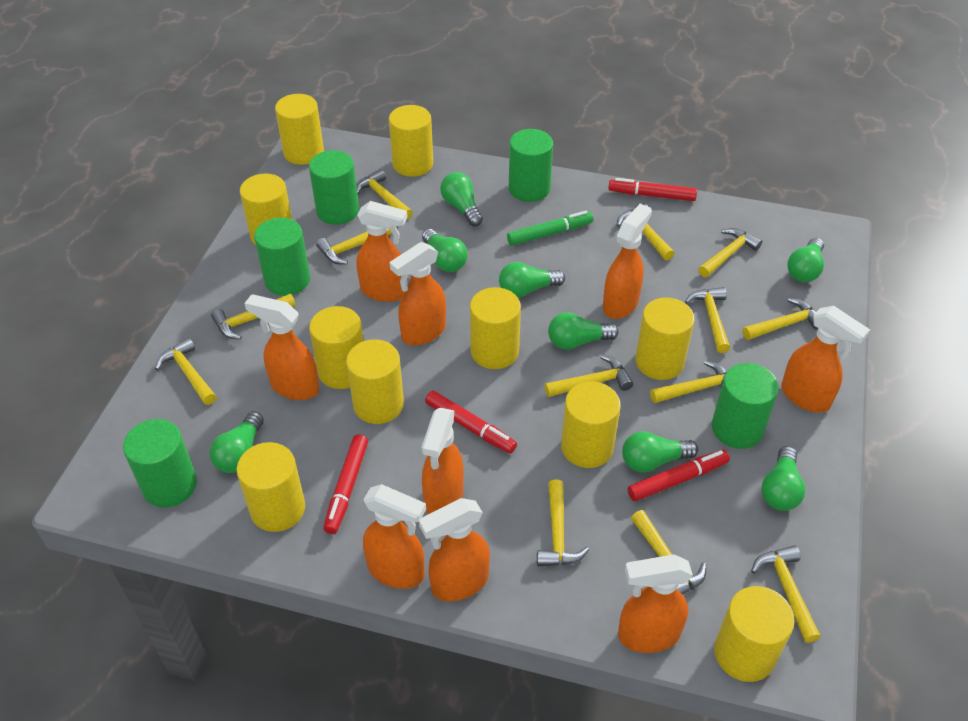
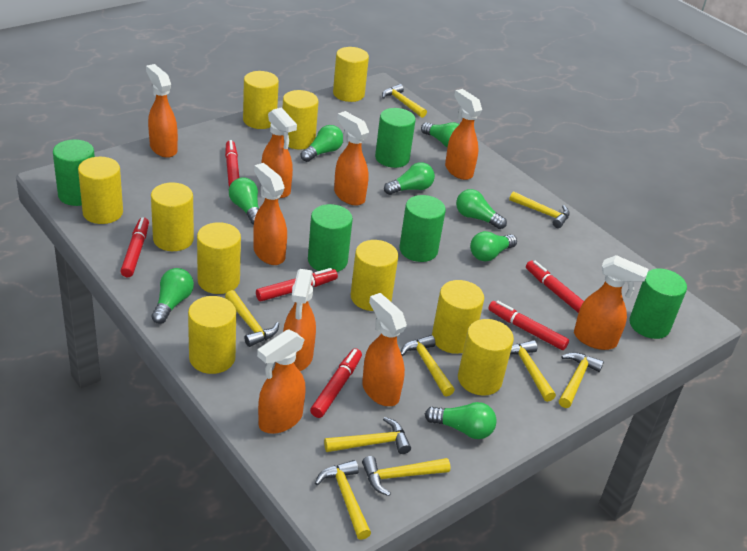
green marker: [507,211,593,246] = 1 -> none = 0
red marker: [323,435,368,534] [425,391,517,454] [608,178,697,201] [628,450,730,501] = 4 -> [120,217,149,277] [225,140,239,187] [256,268,338,301] [310,348,362,418] [488,301,569,350] [526,260,584,313] = 6
yellow hammer: [155,338,217,405] [211,294,295,339] [316,228,392,264] [357,169,413,220] [537,480,589,566] [545,355,633,397] [617,203,675,260] [631,510,706,595] [650,360,727,403] [685,287,730,353] [698,228,762,277] [742,298,818,340] [751,545,821,643] = 13 -> [225,290,279,347] [315,460,371,540] [324,417,411,454] [362,456,450,496] [382,84,427,118] [401,335,455,397] [509,191,570,228] [510,340,556,402] [559,352,604,408] = 9

